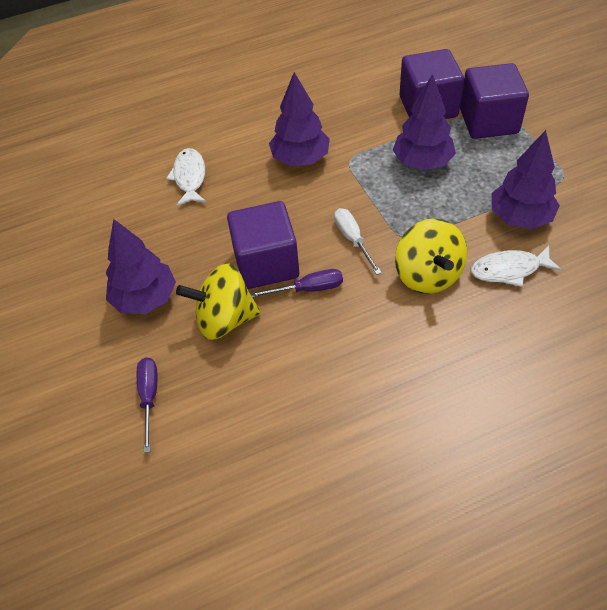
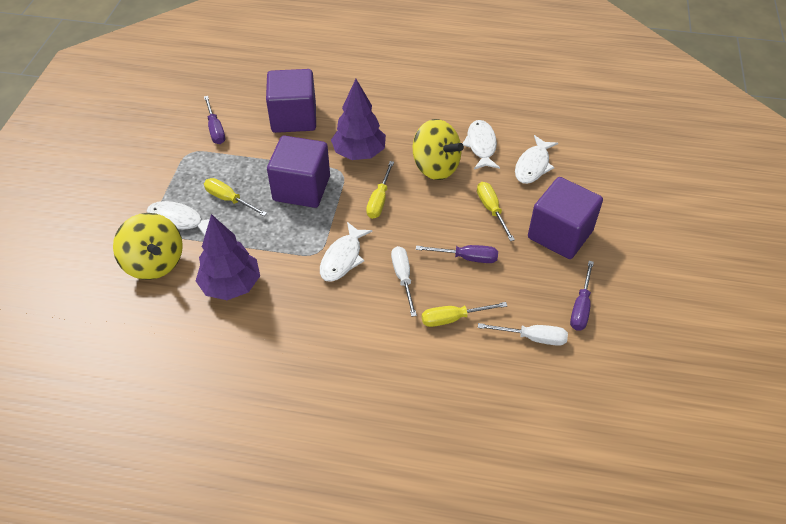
purple screwdriver: [137,357,157,453] [250,269,343,297] = 2 -> [204,96,225,144] [416,245,498,263] [570,261,594,331] = 3
purple tree: [106,219,176,314] [269,72,330,166] [393,74,456,170] [492,130,560,229] = 4 -> [196,214,260,300] [331,79,386,160] = 2
white fish: [166,148,206,206] [470,246,562,287] = 2 -> [147,201,220,236] [320,222,373,282] [462,120,500,169] [515,135,558,184] = 4
white screwdriver: [334,208,382,275] = 1 -> [391,246,417,317] [478,323,568,346] = 2
yellow screwdriver: none = 0 -> [204,178,267,216] [366,161,394,219] [422,302,507,327] [477,182,515,241] = 4

